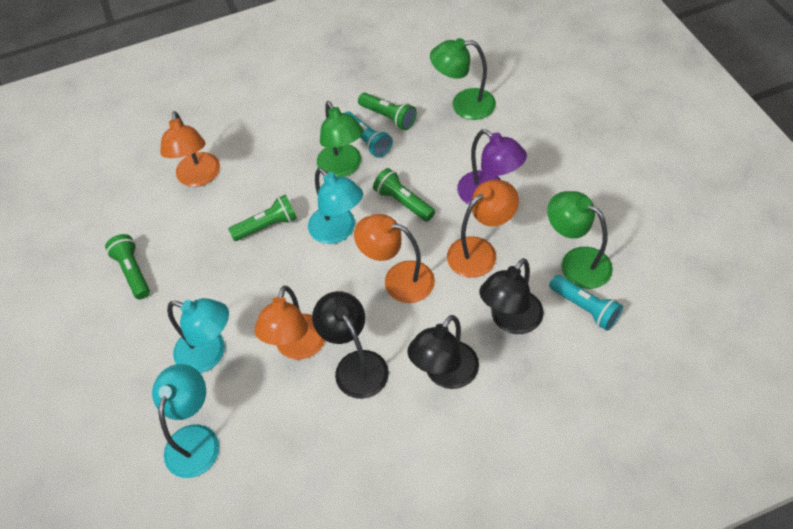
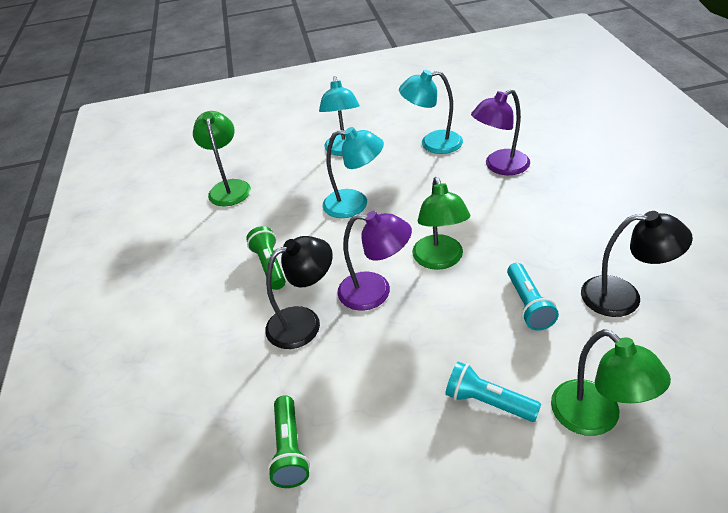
black lamp: [312,291,389,399] [408,315,479,389] [479,258,544,334] = 3 -> [265,236,333,349] [581,211,693,317] = 2
green flashlight: [105,234,150,299] [228,194,297,241] [358,93,417,130] [373,168,435,222] = 4 -> [246,226,286,290] [268,395,310,488] = 2
orange lamp: [160,111,220,187] [254,286,325,359] [354,214,435,303] [447,180,519,278] = 4 -> none = 0
purple lamp: [457,129,527,204] = 1 -> [337,211,412,311] [471,89,530,175] = 2

